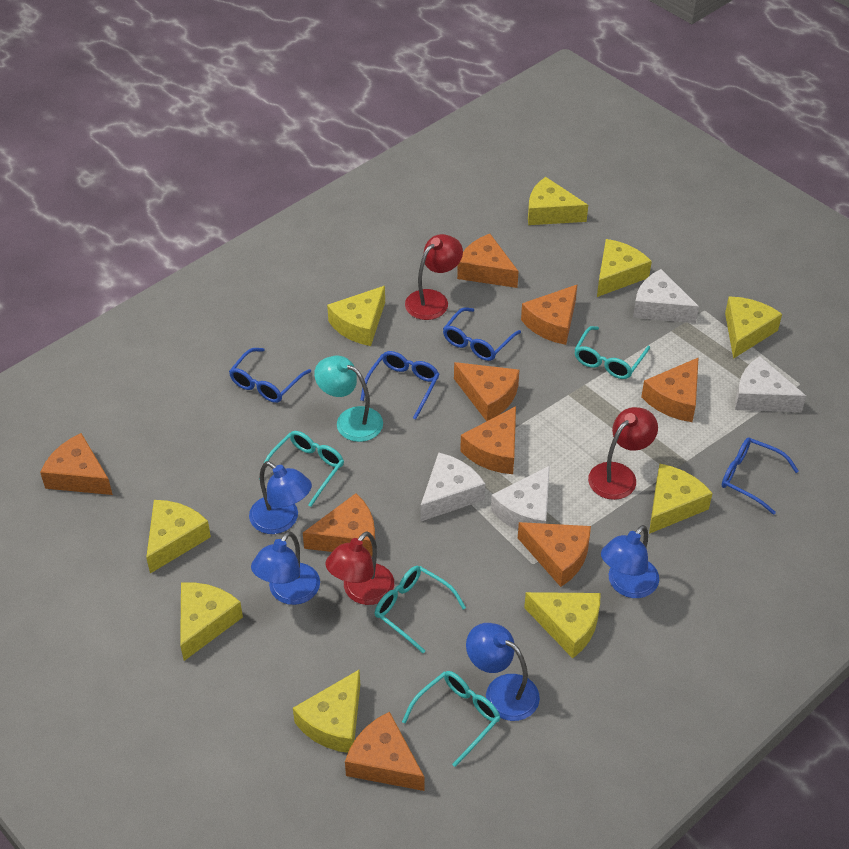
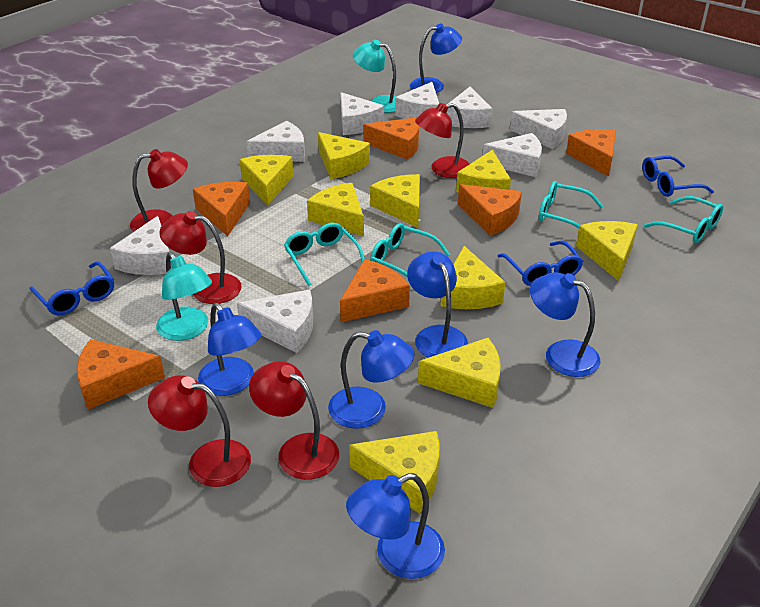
blue glasses: [229,348,311,403] [360,351,439,419] [443,307,521,361] [722,437,799,515] = 4 -> [29,261,114,315] [498,241,583,286] [642,156,714,197] = 3
blue lamp: [249,461,312,534] [251,531,320,605] [466,623,540,721] [601,525,659,598] = 4 -> [198,303,262,396] [328,330,415,429] [346,473,445,579] [407,251,468,358] [410,23,462,93] [530,272,600,377] = 6
orange cheese: [40,433,113,495] [303,493,375,557] [345,712,424,791] [454,362,519,421] [457,234,519,288] [460,406,516,474] [518,522,591,587] [521,285,577,345] [641,357,699,422] = 9 -> [77,339,165,409] [193,182,250,236] [340,259,410,322] [363,118,419,160] [458,184,522,236] [566,129,616,177] = 6
red lamp: [325,531,394,605] [405,234,463,320] [588,407,658,500] = 3 -> [130,149,188,232] [148,375,251,487] [159,211,242,304] [249,361,339,480] [415,103,470,178] = 5
turquoise lamp: [314,356,383,442] = 1 -> [156,252,212,341] [353,40,397,113] = 2
white cheese: [420,453,485,521] [491,466,550,530] [633,269,699,323] [735,356,806,412] = 4 -> [110,216,172,275] [237,290,313,353] [246,121,305,162] [340,92,384,135] [395,82,439,119] [447,86,493,128] [482,133,542,177] [510,109,567,149] = 8

